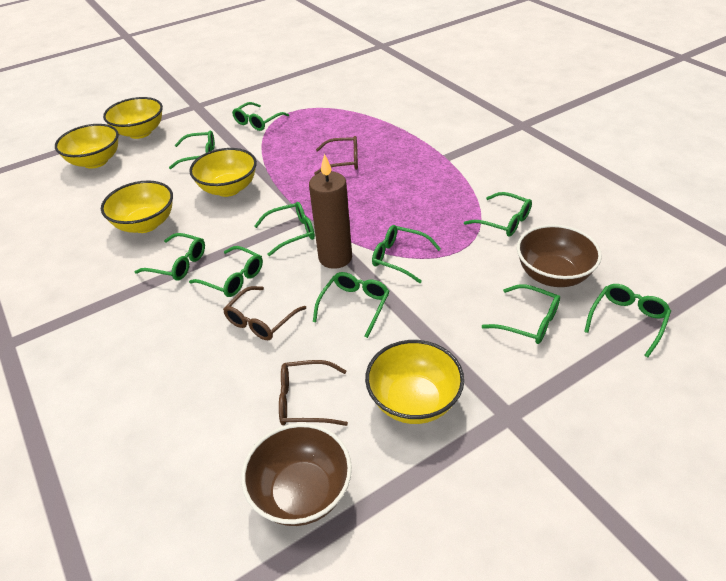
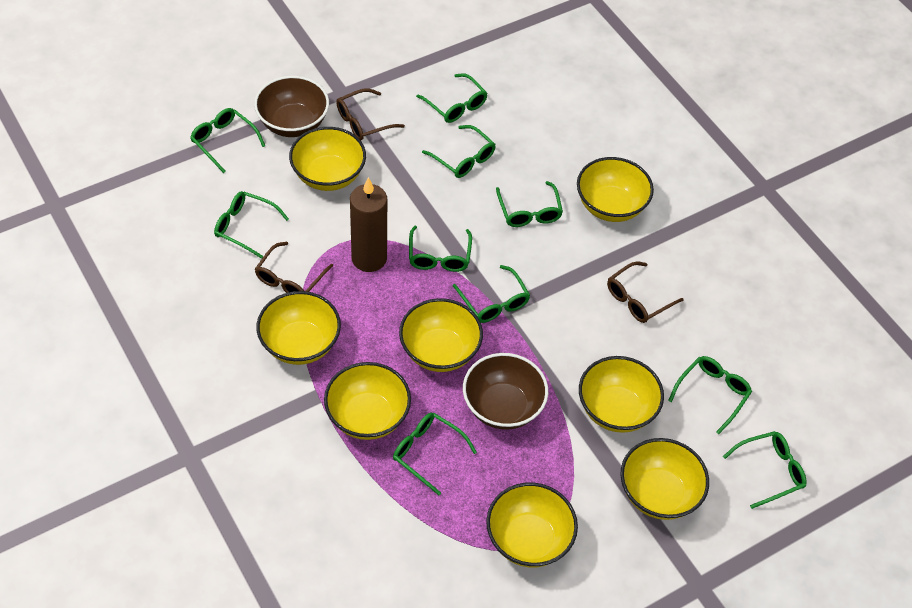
yellow bowl: [55,124,119,169] [101,181,173,233] [103,97,163,139] [189,148,257,197] [365,340,464,424] = 5 -> [256,291,341,365] [289,127,366,191] [324,362,411,440] [399,298,483,372] [486,483,578,567] [577,157,654,222] [579,356,664,433] [620,438,709,520] = 8

